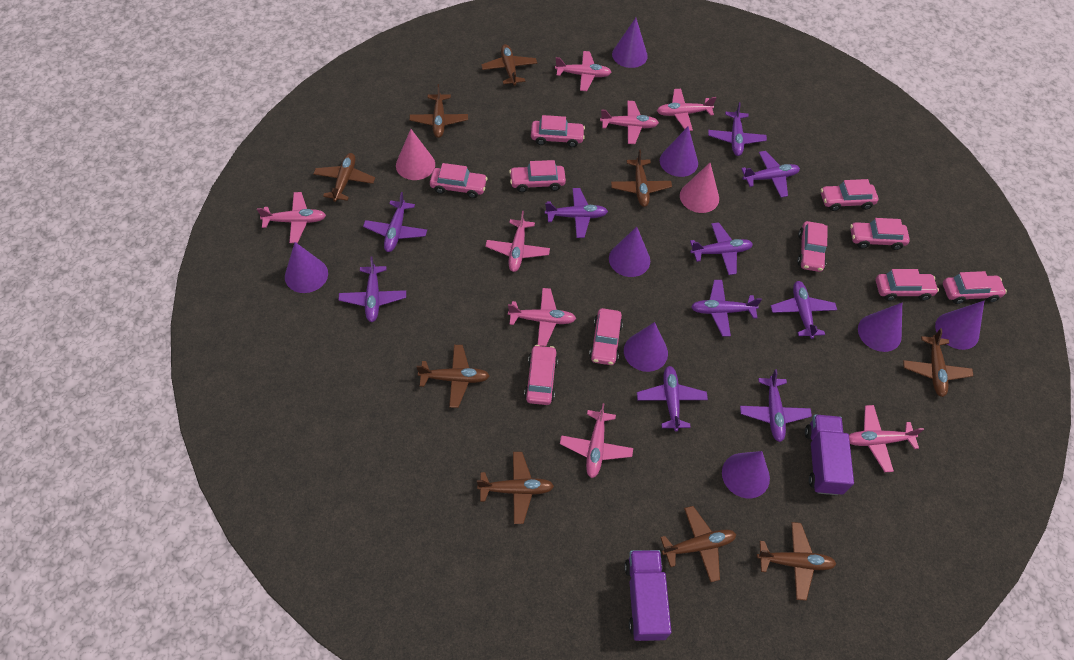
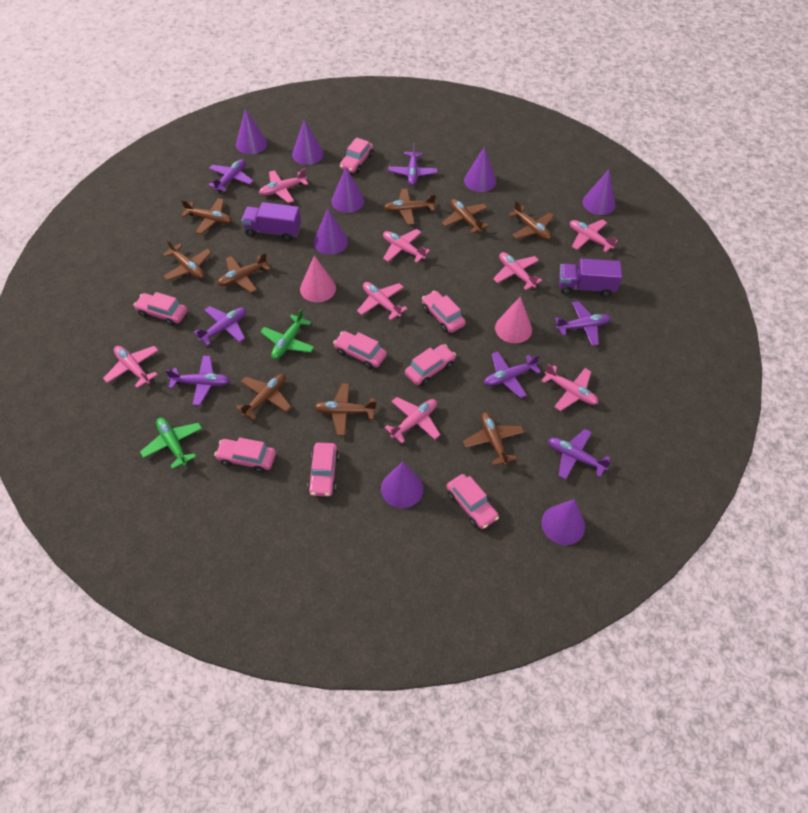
green plane: none = 0 -> [140,417,202,469] [260,309,314,359] = 2
pink car: [430,163,487,198] [509,160,566,192] [524,345,558,405] [531,115,585,147] [589,308,623,365] [797,221,828,272] [821,179,878,211] [850,218,910,250] [876,269,939,301] [943,271,1007,304] = 10 -> [133,292,187,326] [214,437,276,473] [307,443,339,496] [333,331,387,369] [340,137,373,173] [405,344,456,386] [422,291,466,333] [446,474,499,529] = 8
purple plane: [338,257,406,322] [363,192,427,252] [545,188,608,238] [637,366,708,432] [690,222,753,275] [691,280,762,337] [708,102,767,156] [740,369,812,442] [741,151,800,197] [771,281,837,339] = 10 -> [165,356,230,406] [194,306,246,345] [208,159,254,192] [388,143,437,186] [484,351,541,398] [548,429,611,480] [555,301,611,346] = 7

